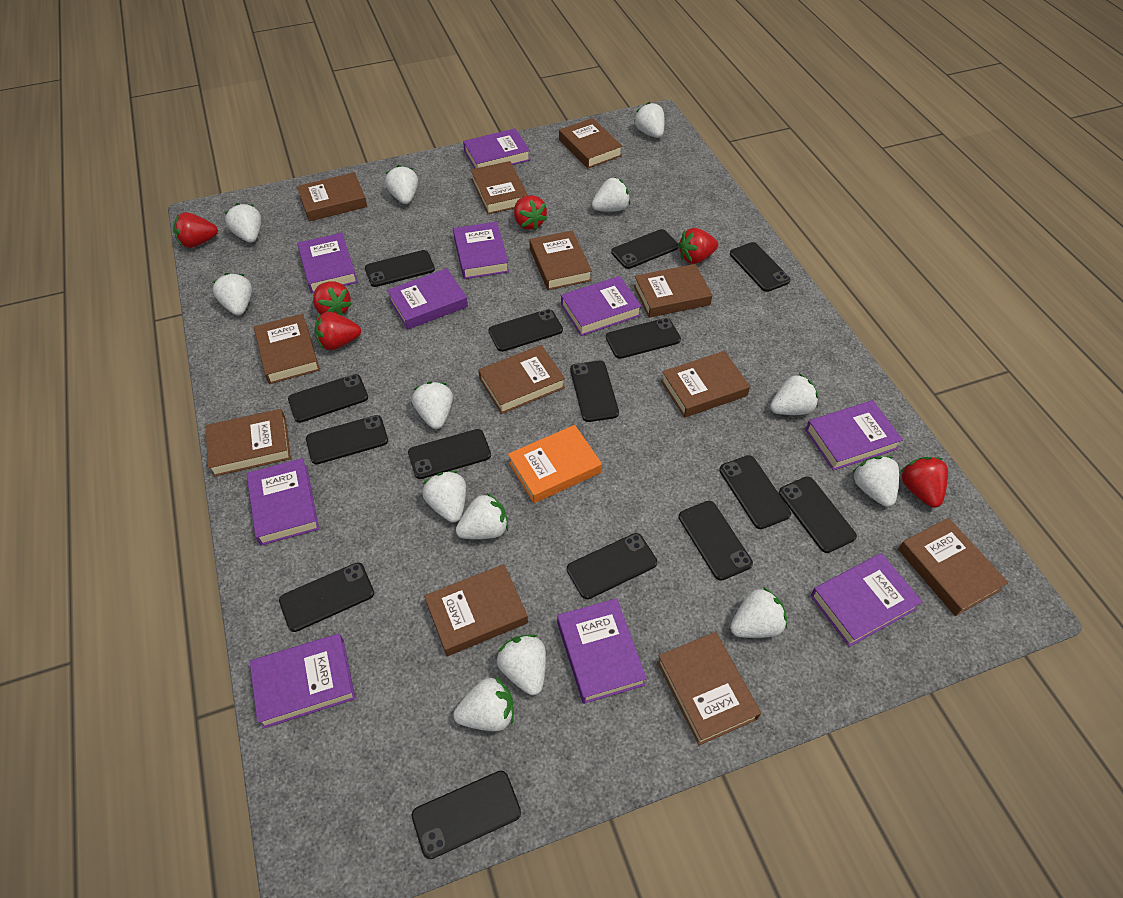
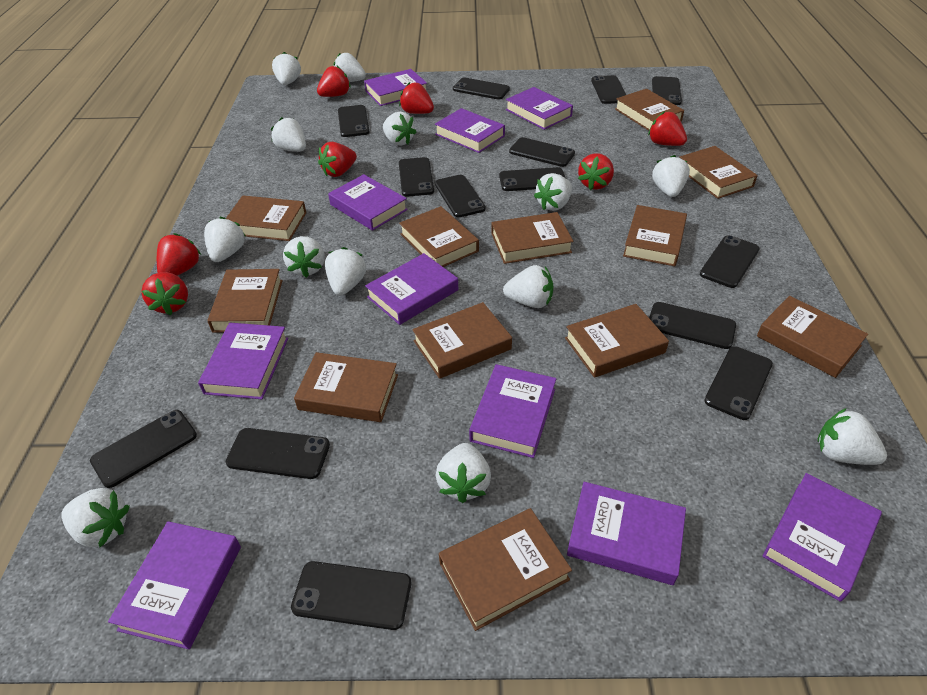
black phone: [279,562,374,632] [288,374,368,423] [306,415,388,464] [365,250,435,287] [408,429,491,479] [412,771,521,859] [489,309,563,352] [567,533,657,599] [570,361,619,422] [606,318,681,359] [611,229,679,269] [679,501,753,581] [719,455,791,529] [730,242,791,292] [779,476,857,553] = 15 -> [90,410,197,488] [226,428,330,479] [291,561,411,630] [338,105,370,137] [399,157,434,197] [435,175,486,217] [453,78,510,99] [499,167,565,191] [509,137,575,167] [591,75,626,104] [649,302,736,349] [652,76,682,105] [700,235,760,288] [704,346,773,420] = 14
orange book: [508,425,602,503] = 1 -> none = 0
red strawberry: [173,212,218,248] [313,281,352,316] [314,312,361,350] [514,195,547,230] [678,228,718,264] [900,457,948,508] = 6 -> [141,272,188,315] [157,233,201,276] [317,65,351,97] [318,142,357,177] [399,82,434,114] [578,153,614,190] [648,111,687,146] = 7

